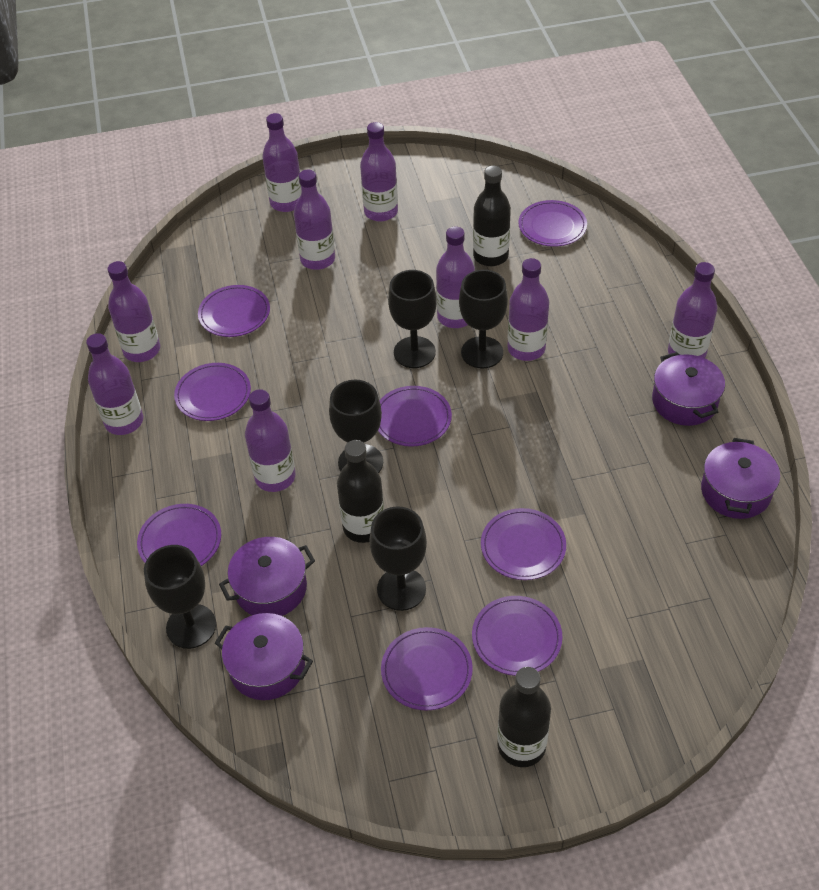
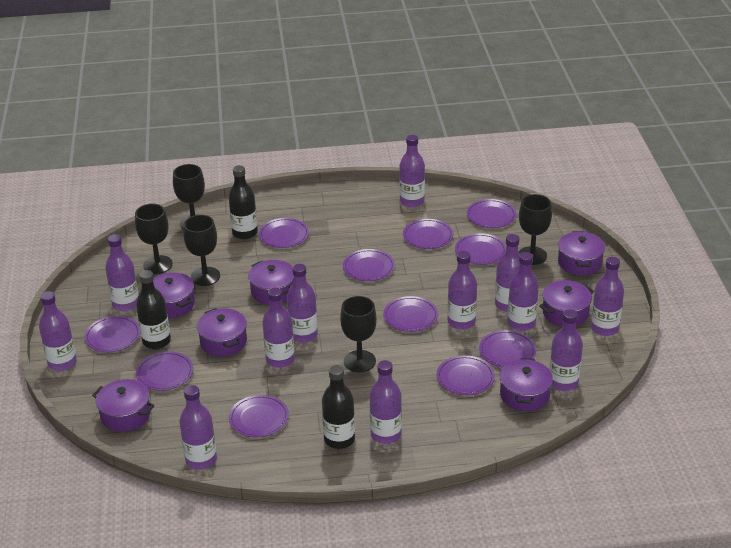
purple bottle: [86,333,143,435] [107,261,160,362] [245,389,296,492] [262,113,301,212] [294,170,335,270] [360,122,398,222] [436,227,475,328] [507,258,549,361] [668,262,718,358] = 9 -> [39,291,77,371] [105,234,139,312] [179,385,217,470] [262,288,295,368] [287,264,318,343] [370,360,402,444] [399,135,425,207] [447,251,477,330] [495,234,520,312] [507,252,539,331] [549,309,583,391] [591,257,624,336] = 12
purple plate: [137,504,221,566] [174,363,251,421] [198,285,270,337] [378,386,452,447] [381,627,473,710] [472,596,562,676] [481,508,566,580] [518,200,587,247] = 8 -> [84,316,140,352] [136,351,194,391] [229,395,289,438] [259,218,309,248] [343,249,395,281] [383,296,438,332] [403,219,453,249] [436,355,495,395] [455,233,506,265] [467,199,516,228] [479,330,536,368] = 11
purple pot: [215,613,313,700] [219,537,315,616] [652,352,725,426] [701,438,780,519] = 4 -> [92,379,155,432] [153,272,195,318] [197,308,247,357] [248,260,294,305] [500,358,553,411] [539,280,594,326] [558,231,605,275] = 7

